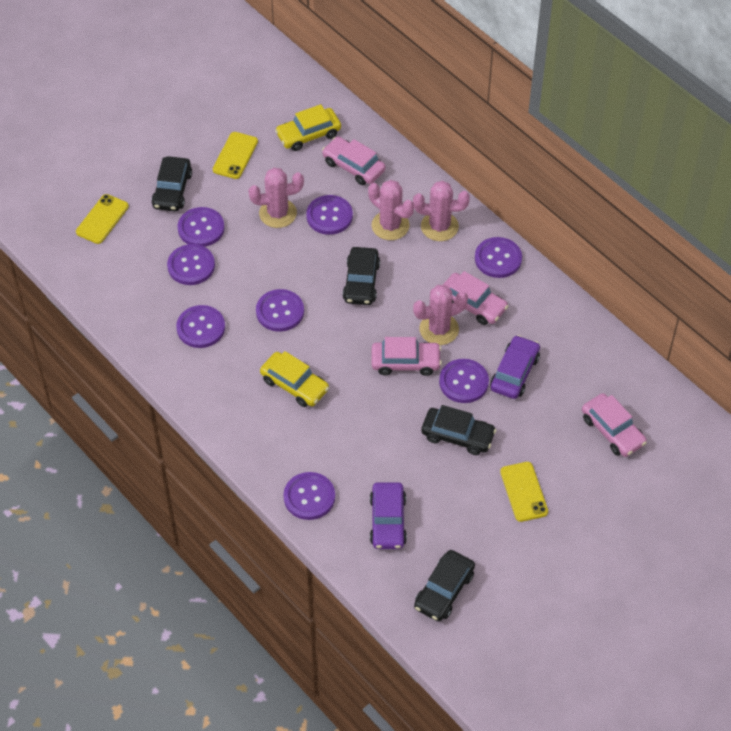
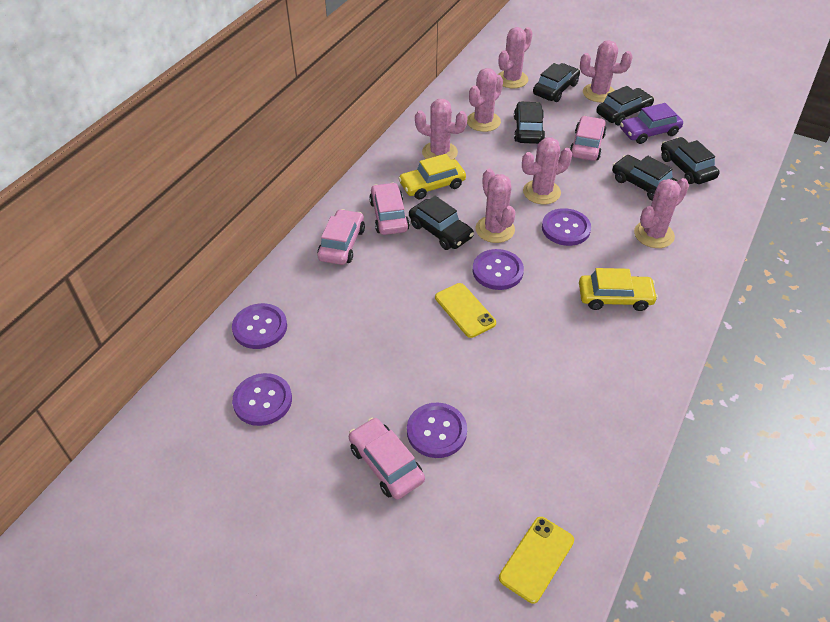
black car: [152,156,192,211] [343,247,380,305] [414,550,475,622] [421,405,496,455] = 4 -> [409,196,474,250] [514,101,545,144] [533,63,580,102] [596,86,654,126] [612,155,678,201] [661,137,719,184] = 6
pink cactus: [248,168,304,228] [368,180,414,240] [413,181,470,241] [413,285,468,345] = 4 -> [415,99,468,160] [467,68,503,132] [476,169,515,243] [497,27,533,88] [522,137,572,205] [580,40,633,103] [634,178,689,248] = 7
purple button: [167,244,215,285] [176,305,225,348] [177,207,225,247] [256,289,304,332] [283,472,335,520] [306,195,353,235] [439,359,489,403] [475,237,522,278] = 8 -> [232,303,287,349] [232,373,292,426] [407,403,467,458] [473,249,524,290] [542,208,591,246] = 5
purple car: [370,482,407,549] [490,335,540,399] = 2 -> [620,103,683,144] = 1
yellow phone: [76,194,129,244] [213,132,258,179] [500,462,548,522] = 3 -> [435,283,496,338] [499,517,574,604] = 2

